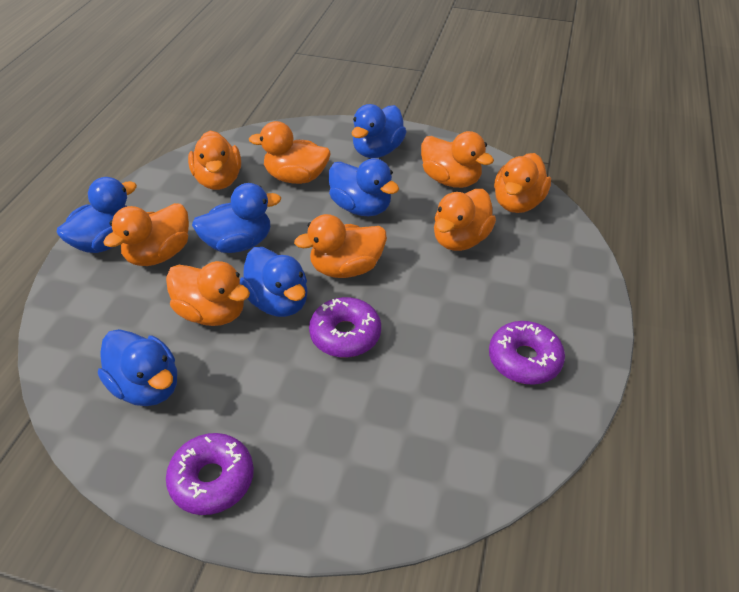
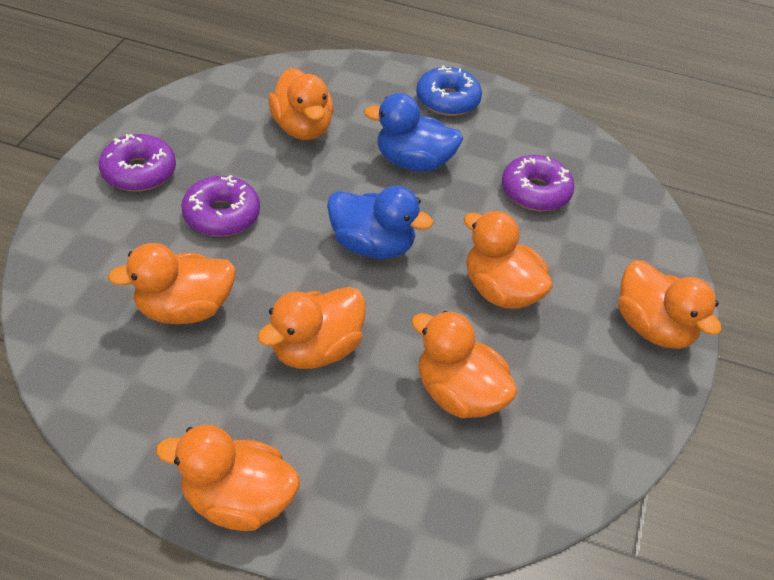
blue donut: none = 0 -> [416,65,482,116] = 1
blue duck: [57,177,137,253] [98,329,177,406] [192,183,281,253] [240,247,308,317] [329,158,399,216] [352,104,406,158] = 6 -> [327,186,434,259] [364,93,463,172] = 2
orange duck: [103,203,189,266] [166,261,250,326] [188,131,241,190] [249,121,331,184] [294,214,387,278] [421,131,494,188] [434,189,496,251] [494,153,551,213] = 8 -> [108,243,236,324] [156,425,300,531] [257,287,366,369] [268,68,333,140] [411,311,518,418] [464,211,553,309] [618,260,722,349] = 7

